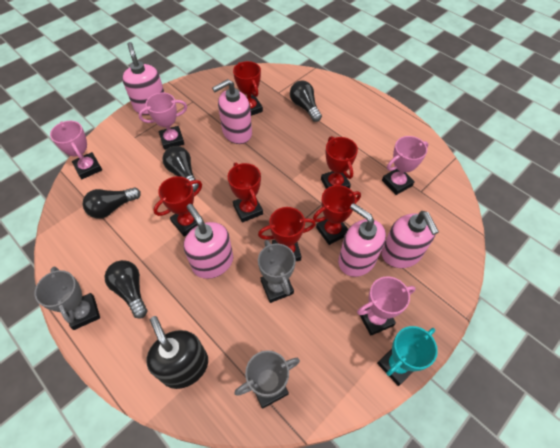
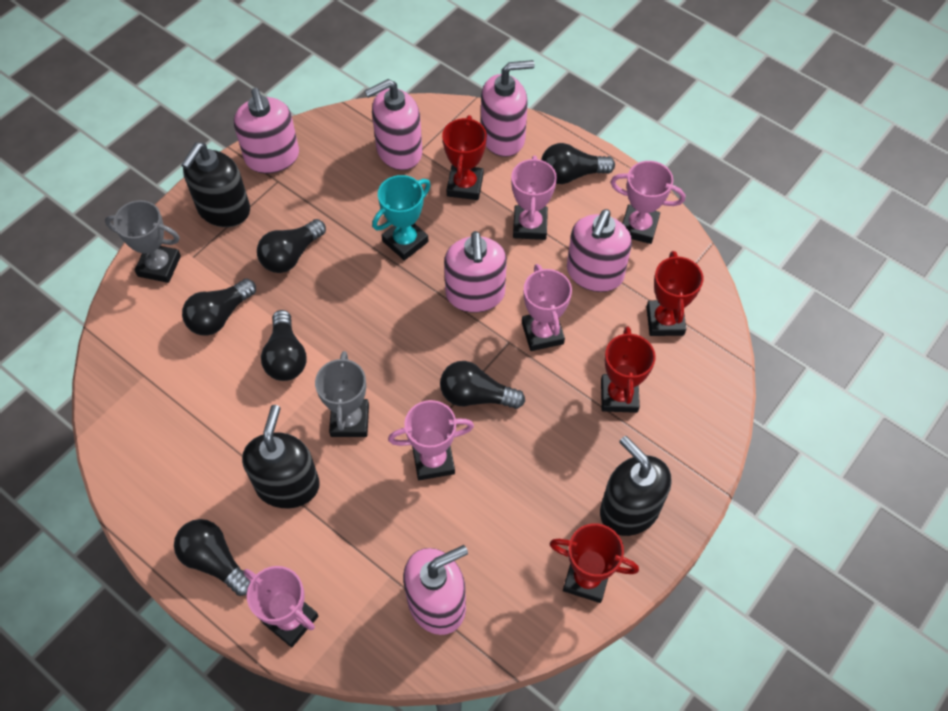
black light bulb: [82,187,141,219] [105,260,148,319] [163,146,199,192] [290,80,322,122] = 4 -> [174,519,250,596] [182,279,256,336] [257,219,326,273] [261,310,307,381] [440,361,525,409] [541,143,615,184] = 6
black soap dispenser: [146,316,208,389] = 1 -> [181,143,250,227] [242,405,320,508] [600,436,672,536] = 3
grey trophy: [34,267,100,330] [234,350,300,409] [258,240,296,303] = 3 -> [105,200,181,283] [315,351,369,437] = 2
pink soap dispenser: [122,42,165,115] [183,204,233,279] [212,79,252,144] [338,203,386,277] [381,211,439,268] = 5 -> [234,88,299,174] [365,79,422,170] [403,545,468,635] [444,231,507,312] [481,60,535,157] [567,209,632,292] = 6
pink trophy: [50,121,102,179] [138,93,187,150] [357,276,415,336] [382,136,429,195] = 4 -> [243,566,318,647] [388,400,474,480] [511,155,557,240] [522,264,572,351] [611,161,685,244] = 5
red trophy: [153,176,202,237] [228,162,263,223] [233,61,263,116] [258,207,316,261] [313,185,361,245] [321,136,358,189] = 6 -> [442,115,487,200] [550,523,639,603] [601,326,656,413] [647,251,703,336] = 4

